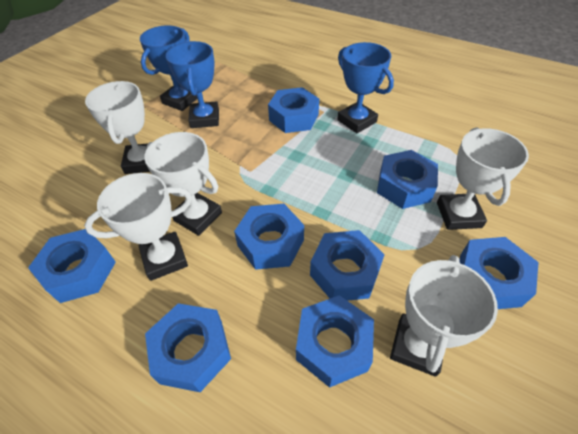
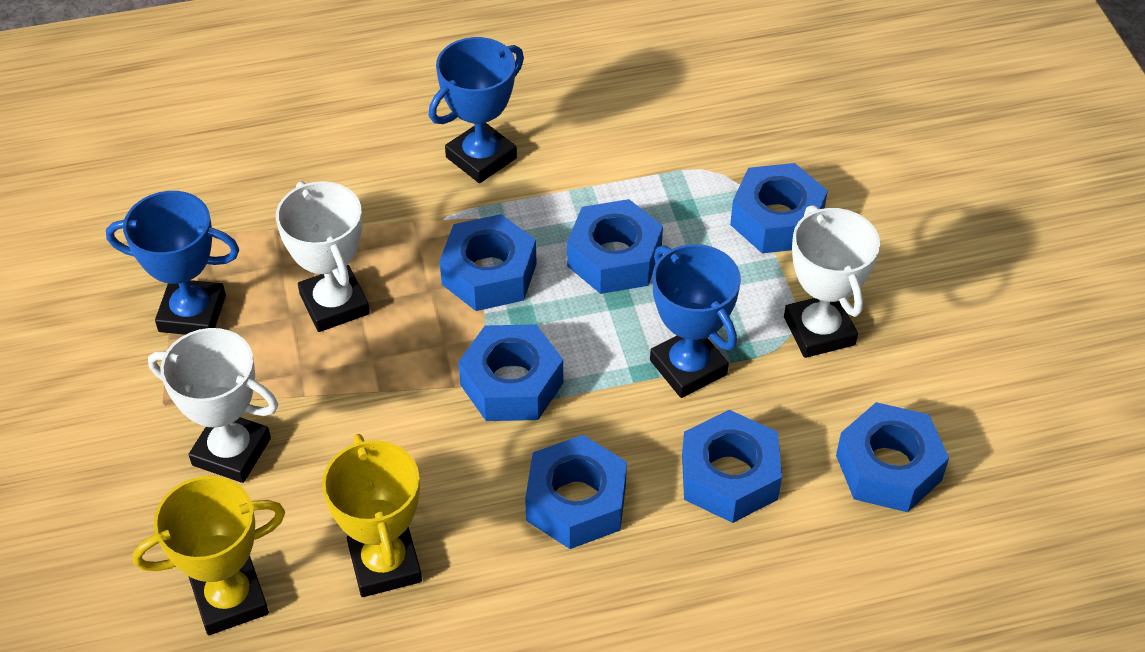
blue nut: [28,229,116,303] [145,303,231,392] [234,204,304,270] [268,87,319,133] [296,295,374,388] [310,230,385,301] [377,150,438,209] [459,237,539,309] = 8 -> [440,214,537,311] [458,324,563,421] [525,435,627,549] [567,199,663,294] [682,410,782,523] [730,163,828,253] [836,402,949,512] = 7
white trophy: [84,173,192,281] [85,81,150,174] [144,132,222,236] [390,255,498,377] [437,127,529,230] = 5 -> [148,328,278,483] [276,181,370,332] [784,205,880,358] = 3
yellow trophy: none = 0 -> [133,476,285,635] [322,434,422,597] = 2

